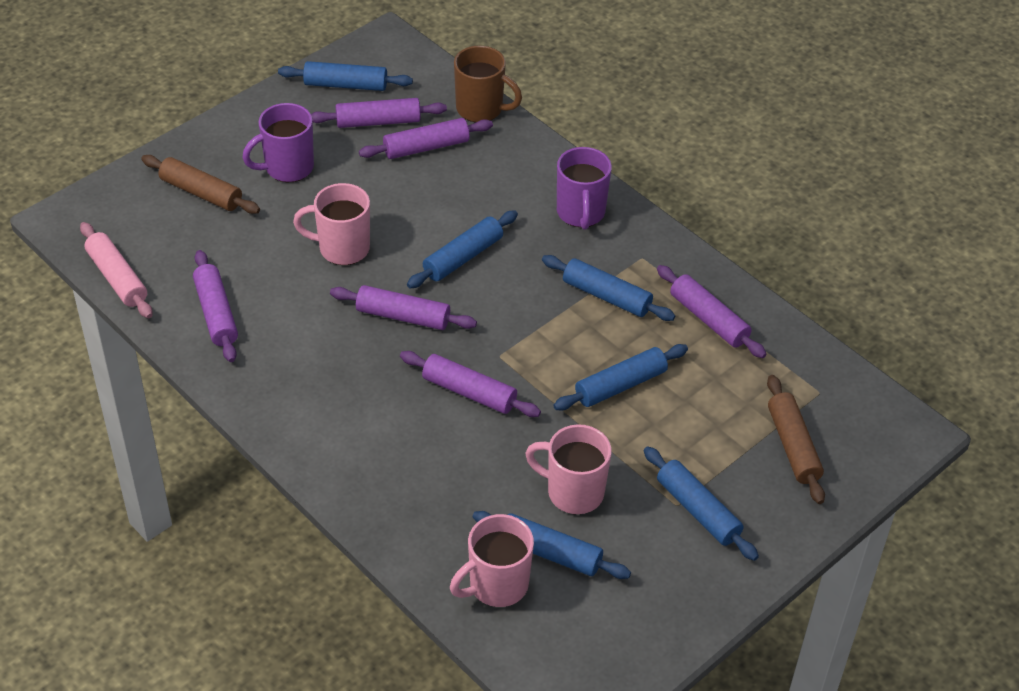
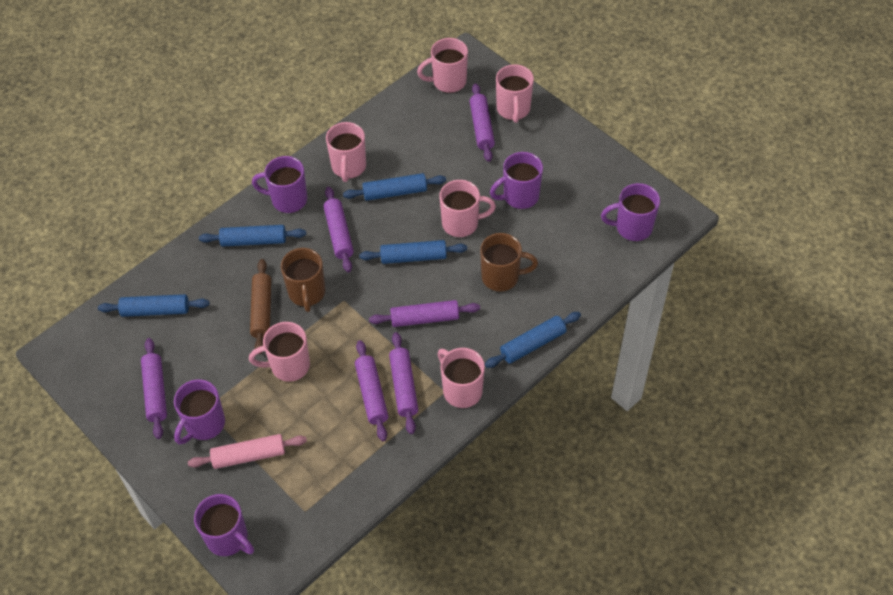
blue rolling pin: [278,61,413,91] [407,210,518,288] [473,511,631,579] [542,255,675,321] [553,344,688,411] [644,446,759,561] = 6 -> [98,294,209,317] [199,225,306,247] [343,173,446,201] [359,240,467,264] [485,312,581,368] = 5
brown mug: [454,46,522,122] = 1 -> [281,248,325,312] [480,233,538,292] = 2
brown rolling pin: [141,155,260,214] [767,375,825,504] = 2 -> [250,259,271,354] = 1
pink mug: [293,183,370,265] [450,514,534,607] [525,424,612,514] = 3 -> [249,322,310,382] [326,122,366,182] [417,38,468,93] [438,348,485,408] [439,180,496,237] [496,64,534,123] = 6
purple mug: [242,103,314,182] [557,147,612,230] = 2 -> [174,379,225,445] [194,494,254,556] [252,156,307,213] [490,152,543,209] [601,183,660,241] = 5

